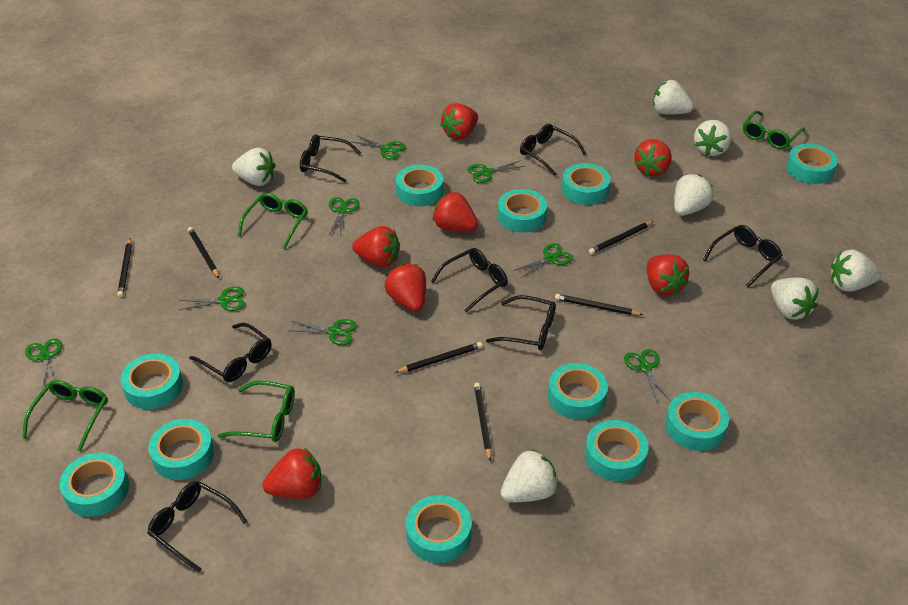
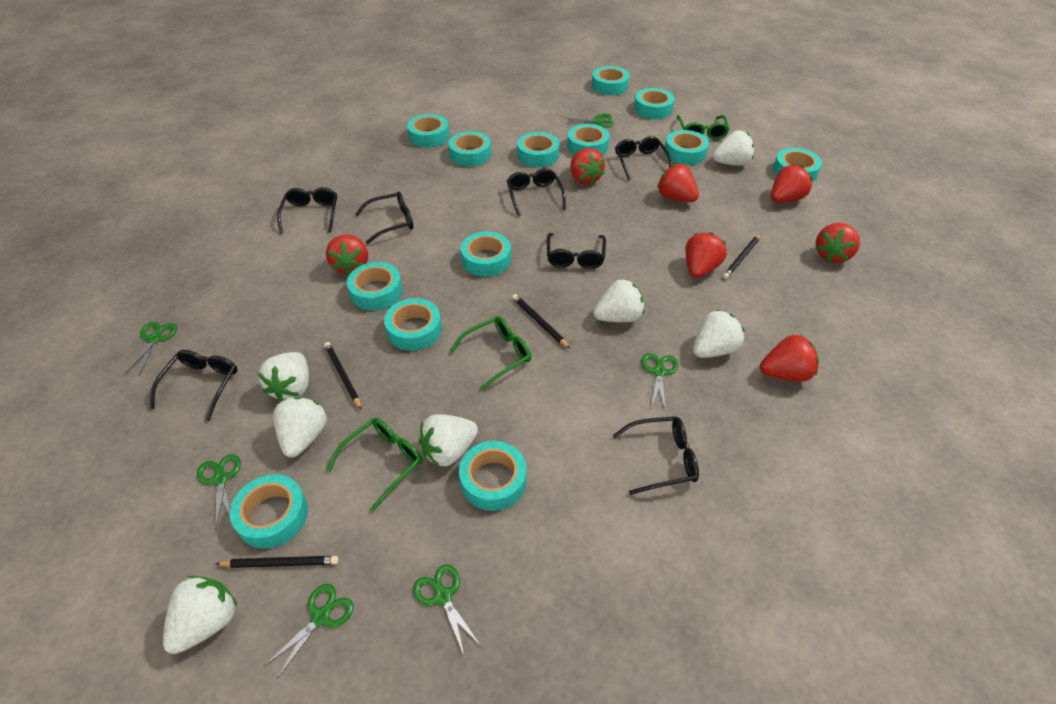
black pencil: [117,238,132,297] [188,227,219,278] [395,342,482,373] [474,383,492,461] [555,294,644,315] [589,221,654,254] = 6 -> [216,556,339,568] [324,342,361,409] [512,294,570,349] [723,234,761,279] = 4
green glasses: [22,380,108,451] [218,381,295,442] [238,193,308,249] [743,110,805,149] = 4 -> [327,418,422,512] [450,316,531,391] [677,115,729,140] = 3
green scissors: [25,339,62,391] [179,286,245,311] [289,319,357,345] [329,197,360,237] [351,135,406,159] [467,160,525,183] [513,243,573,278] [624,349,670,402] = 8 -> [125,322,177,375] [197,454,241,527] [263,584,354,679] [413,564,481,657] [565,113,613,128] [641,353,678,412] = 6
turquoise tape: [60,453,129,517] [121,353,183,409] [148,419,214,480] [396,165,444,206] [406,495,472,563] [498,189,547,232] [548,363,608,420] [562,163,611,205] [585,420,649,481] [665,392,729,451] [786,144,838,184] = 11 -> [230,474,308,549] [347,262,403,310] [384,298,442,351] [407,114,449,148] [448,131,491,166] [459,441,527,511] [460,231,511,277] [517,132,559,167] [567,124,610,155] [592,66,629,95] [634,88,675,119] [664,130,709,165] [773,148,822,182] = 13

